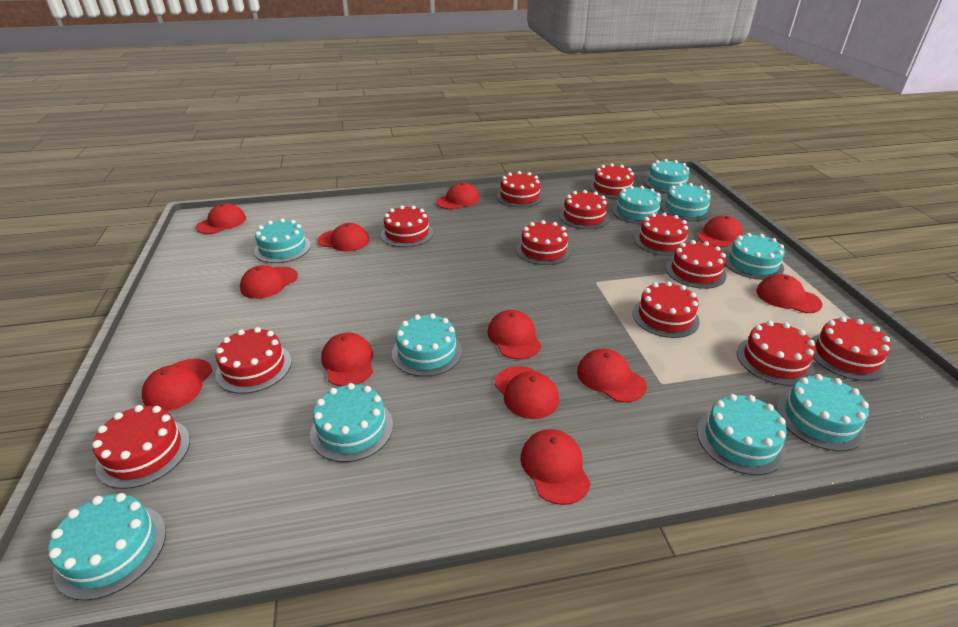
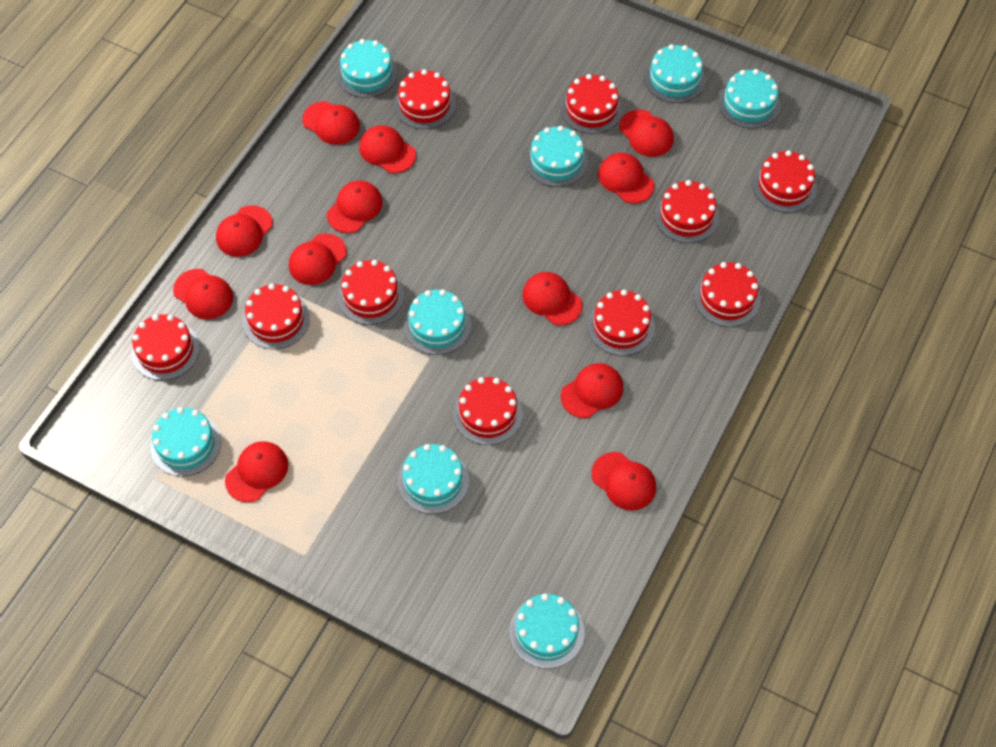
red cake: [92,405,190,489] [215,327,292,394] [381,205,433,247] [496,171,543,207] [516,220,571,265] [559,190,610,229] [589,164,634,199] [632,281,700,338] [634,212,689,256] [666,240,727,289] [737,321,816,386] [811,317,891,381] = 12 -> [131,314,200,380] [243,284,310,349] [338,260,404,325] [394,69,456,129] [453,377,523,445] [561,74,623,134] [588,290,655,356] [655,180,719,243] [694,262,761,327] [753,150,817,212] = 10
turquoise cake: [48,493,166,601] [254,218,311,263] [310,383,393,462] [392,313,462,377] [612,186,662,224] [644,159,689,193] [661,183,711,221] [697,394,787,475] [725,233,785,280] [777,374,869,451] = 10 -> [150,407,221,477] [337,39,398,98] [398,444,469,514] [404,289,471,355] [509,594,584,669] [525,126,588,187] [645,44,706,103] [718,69,780,128] = 8

